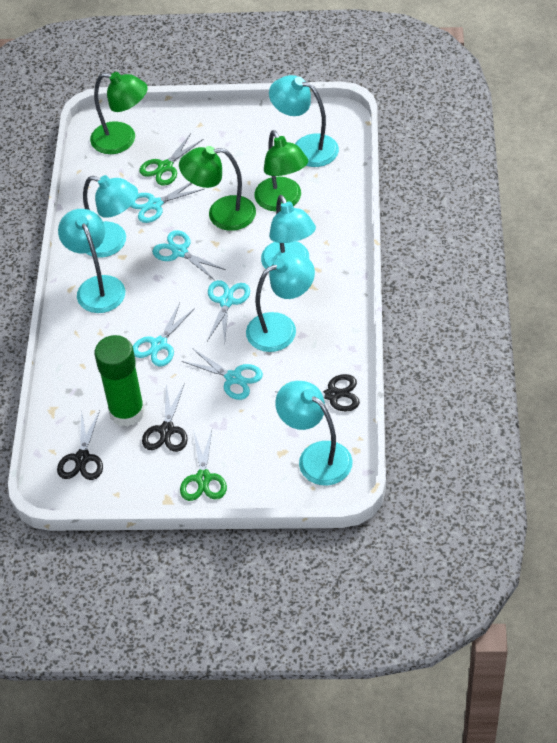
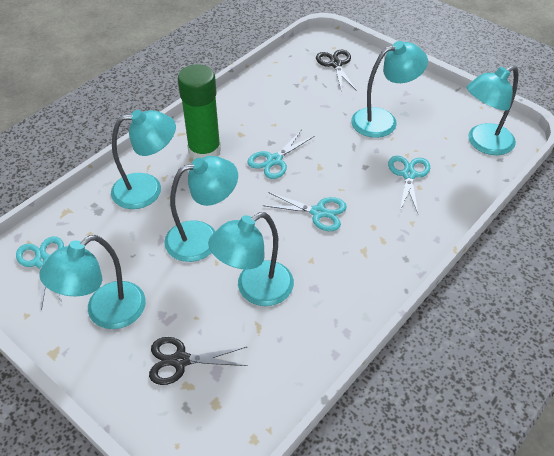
black scissors: [57,410,103,480] [142,383,188,452] [275,374,360,411] = 3 -> [149,337,248,385] [316,50,356,92] = 2
green lamp: [90,72,148,154] [179,146,256,231] [254,130,308,211] = 3 -> none = 0
green scissors: [139,133,204,186] [180,430,227,501] = 2 -> none = 0
turquoise scissors: [130,182,204,223] [133,303,195,366] [152,230,226,280] [182,348,263,400] [207,280,250,342] = 5 -> [16,236,64,310] [248,129,315,179] [262,192,347,231] [388,156,430,213] = 4

